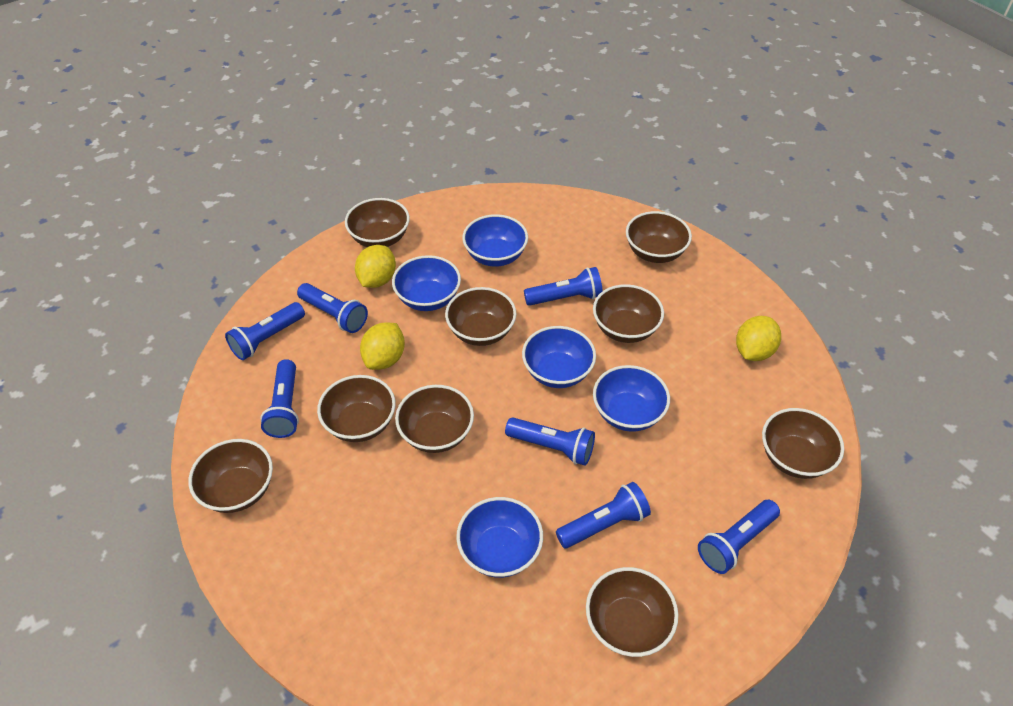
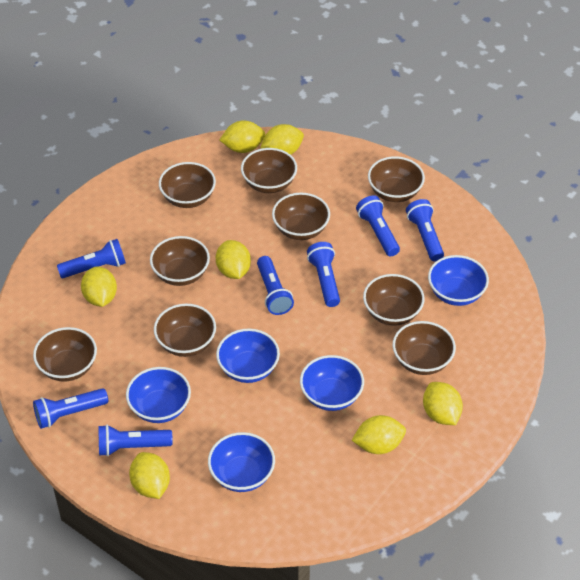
yellow lemon: [355,245,396,288] [360,323,405,370] [736,316,781,361] = 3 -> [81,267,117,307] [129,452,170,499] [216,240,251,279] [220,120,266,153] [260,124,304,155] [352,415,406,454] [423,382,463,425] = 7

